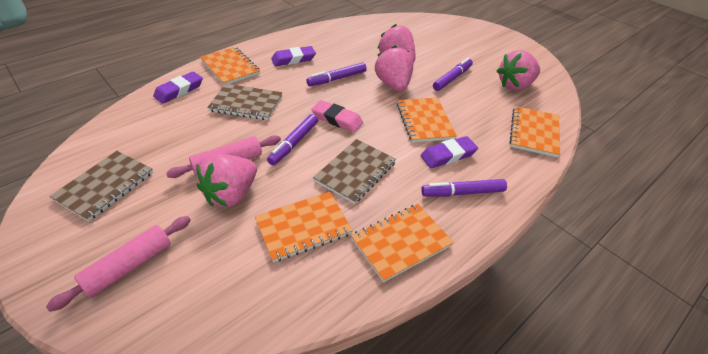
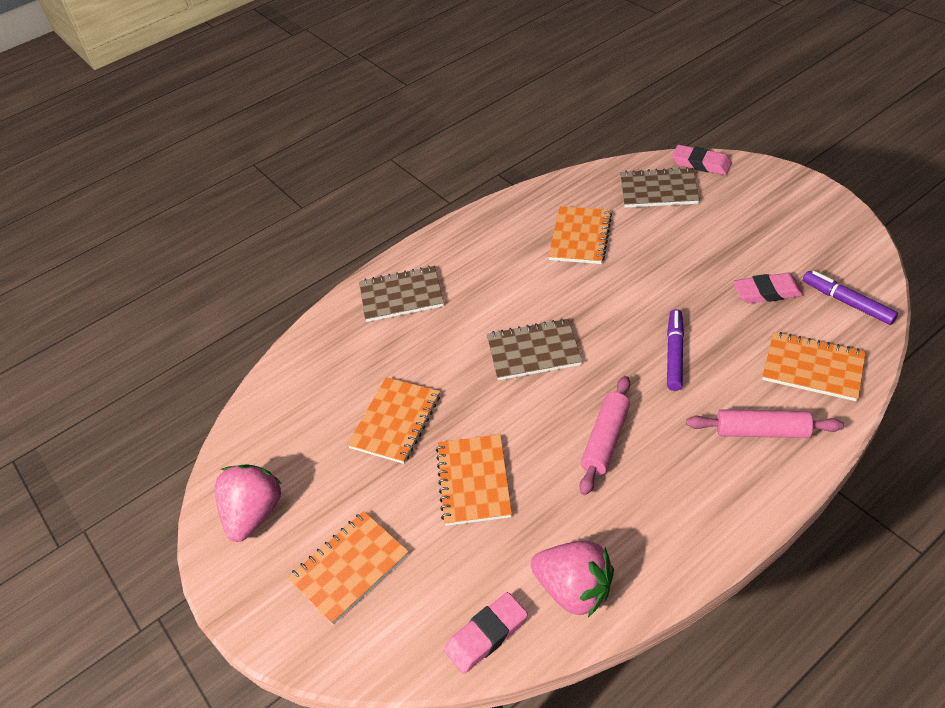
pink eraser: [311,100,363,132] = 1 -> [444,592,528,674] [672,145,732,175] [733,273,803,304] = 3
pink strawberry: [197,154,257,207] [375,45,414,92] [377,24,416,63] [497,50,540,90] = 4 -> [215,464,282,542] [531,541,614,617] = 2
purple eraser: [153,71,203,104] [271,46,316,66] [420,136,478,168] = 3 -> none = 0
purple marker: [267,114,318,165] [306,62,367,86] [421,179,507,197] [433,58,473,91] = 4 -> [667,309,684,391] [803,271,898,325] = 2

